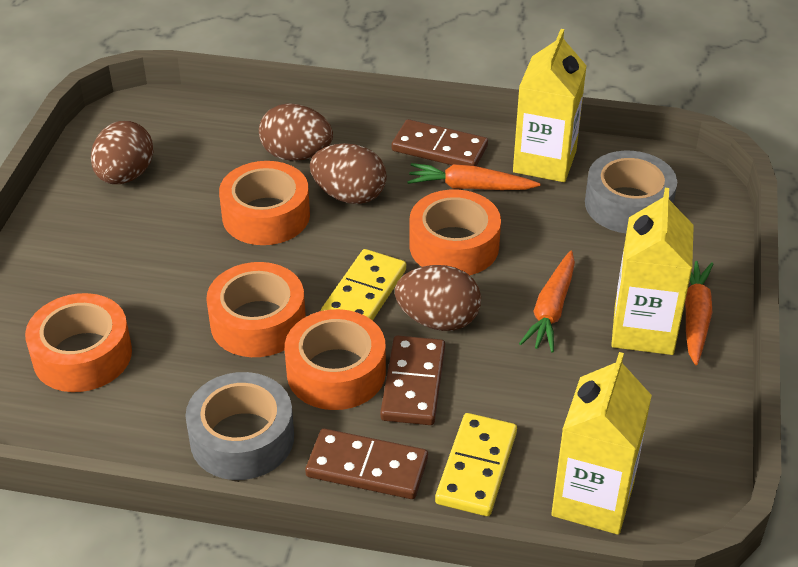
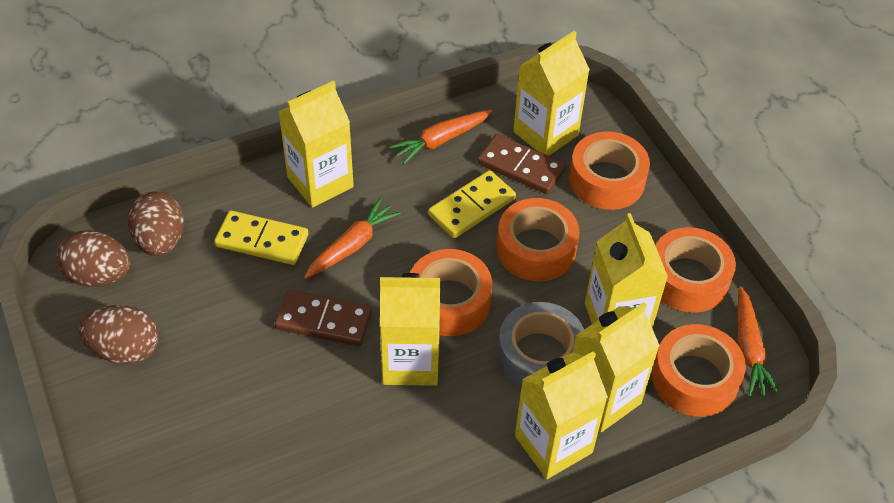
brown domino: [305,428,428,499] [380,335,445,425] [392,119,488,166] = 3 -> [275,290,372,346] [478,134,566,194] = 2
brown egg: [91,121,154,184] [259,103,333,161] [310,143,387,204] [395,265,481,331] = 4 -> [57,230,130,287] [79,305,159,364] [128,191,184,256] = 3
grey tape: [186,372,294,480] [585,151,677,233] = 2 -> [498,302,584,388] = 1
yellow carton: [513,29,586,182] [551,352,652,535] [611,188,694,355] = 3 -> [279,80,354,208] [380,273,440,386] [513,31,590,156] [515,351,608,479] [573,302,660,432] [585,213,668,329] = 6

